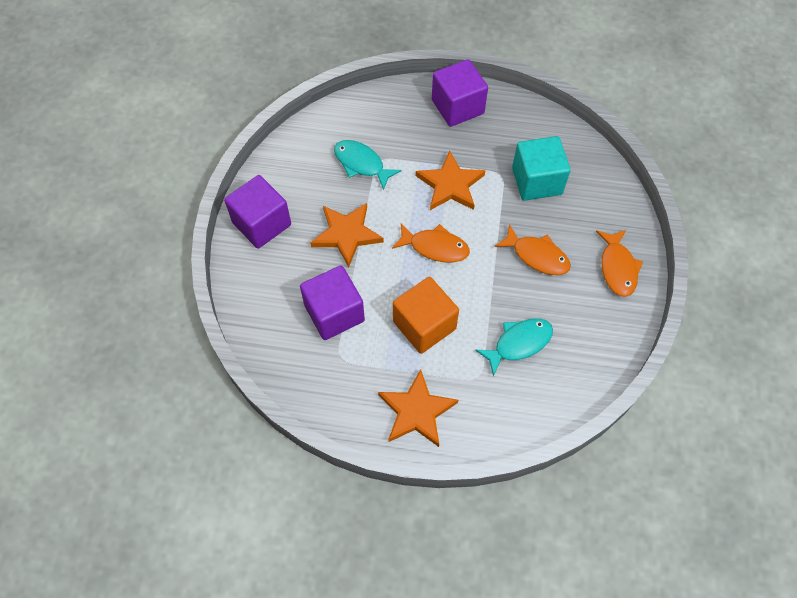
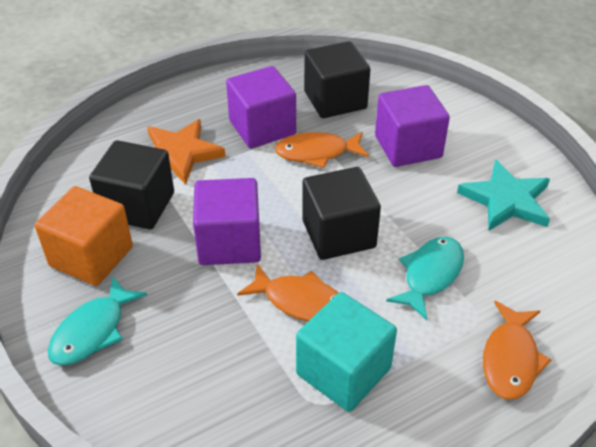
black cube: none = 0 -> [89,140,174,229] [302,167,381,260] [304,41,370,118] = 3
orange star: [310,203,384,267] [378,369,458,447] [416,150,486,210] = 3 -> [147,119,225,185] = 1
turquoise star: none = 0 -> [457,159,550,231] = 1

